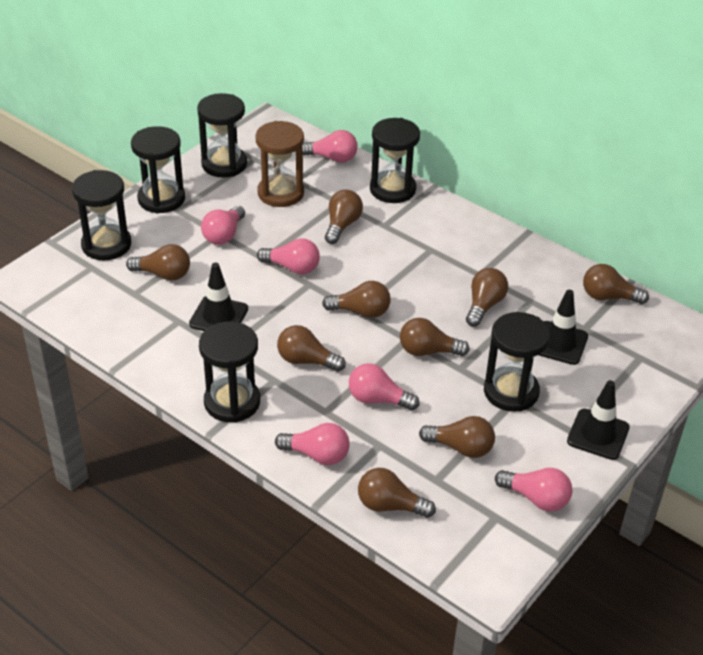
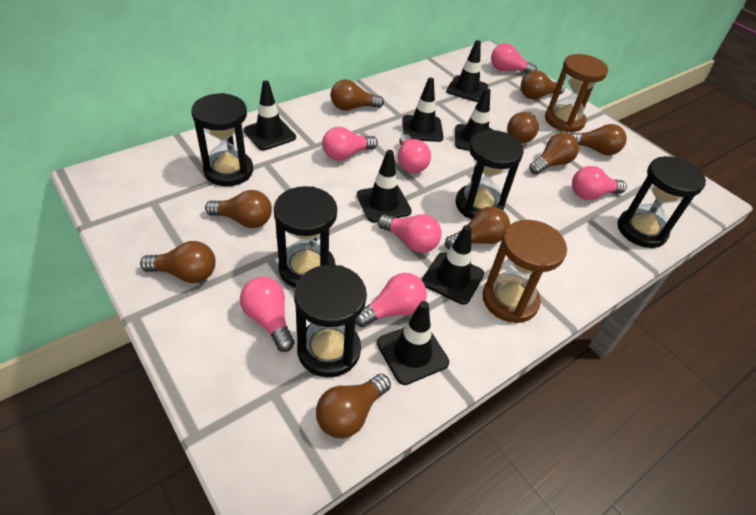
black hourglass: [72,170,131,261] [131,126,185,214] [197,93,247,178] [199,321,260,423] [370,118,420,203] [484,312,550,412] = 6 -> [191,93,253,186] [273,186,337,288] [294,265,367,377] [456,130,524,219] [618,156,706,248] = 5
black traffic cone: [189,263,248,331] [539,290,588,365] [567,380,630,460] = 3 -> [244,80,296,150] [357,150,412,222] [377,301,449,385] [402,78,444,142] [422,225,484,305] [446,40,488,102] [455,88,493,150] = 7
brown hourglass: [255,121,304,207] = 1 -> [482,220,567,323] [545,54,608,132] = 2
pink light bulb: [201,206,245,245] [257,238,320,274] [275,423,350,465] [303,130,358,163] [349,363,420,411] [495,468,572,511] = 6 -> [240,277,295,352] [322,127,378,160] [355,273,427,327] [378,214,442,253] [398,134,431,173] [491,43,537,73] [572,166,627,200] = 7

